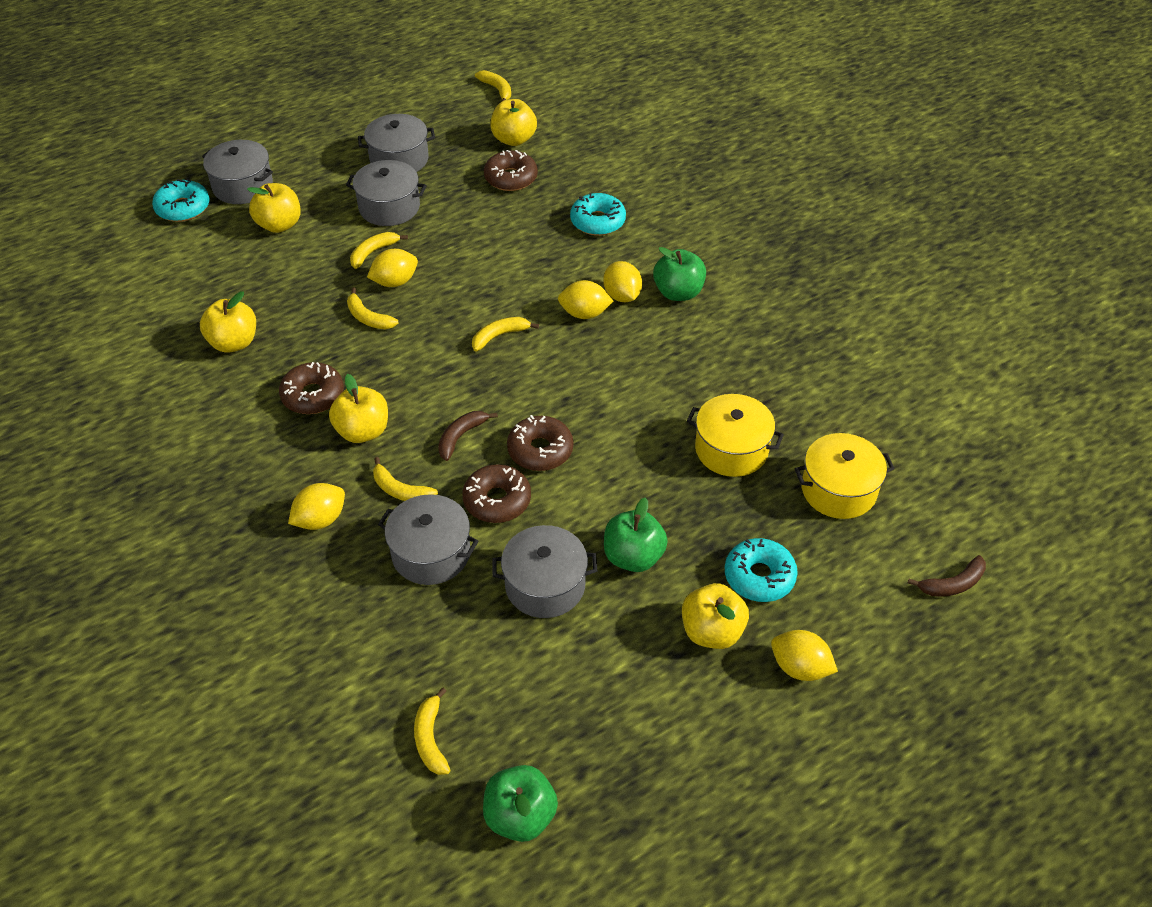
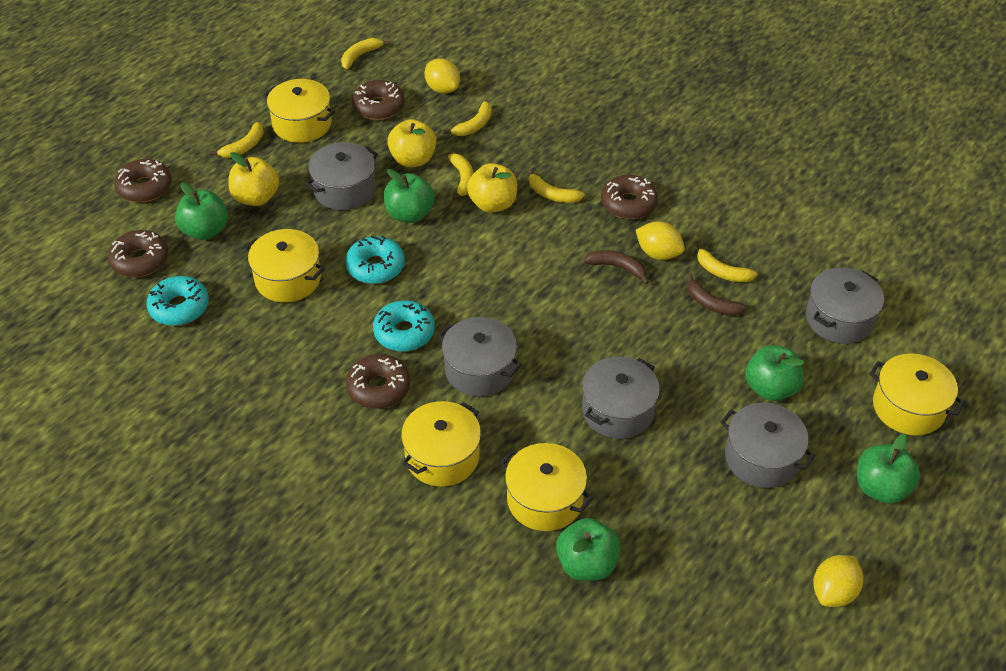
brown donut: [279,362,344,414] [462,464,531,523] [484,150,538,191] [507,415,573,471] = 4 -> [108,230,168,277] [114,159,172,202] [346,354,410,409] [352,80,404,120] [601,175,658,219] = 5
green apple: [483,765,558,842] [604,497,668,572] [653,247,706,301] = 3 -> [175,182,228,240] [384,169,435,223] [556,518,620,581] [745,345,804,401] [857,434,920,504] = 5
yellow apple: [200,291,256,353] [247,183,301,233] [329,374,388,443] [490,99,537,146] [682,583,749,649] = 5 -> [228,152,279,206] [387,119,437,167] [467,163,517,213] = 3
yellow lemon: [288,483,345,530] [367,249,418,287] [558,280,614,319] [603,261,642,302] [771,630,838,681] = 5 -> [424,58,460,94] [636,222,685,260] [813,555,863,607] = 3
yellow pot: [687,394,784,477] [795,433,895,519] = 2 -> [245,229,325,303] [264,79,335,143] [401,401,481,487] [500,443,593,531] [869,353,965,436] = 5

